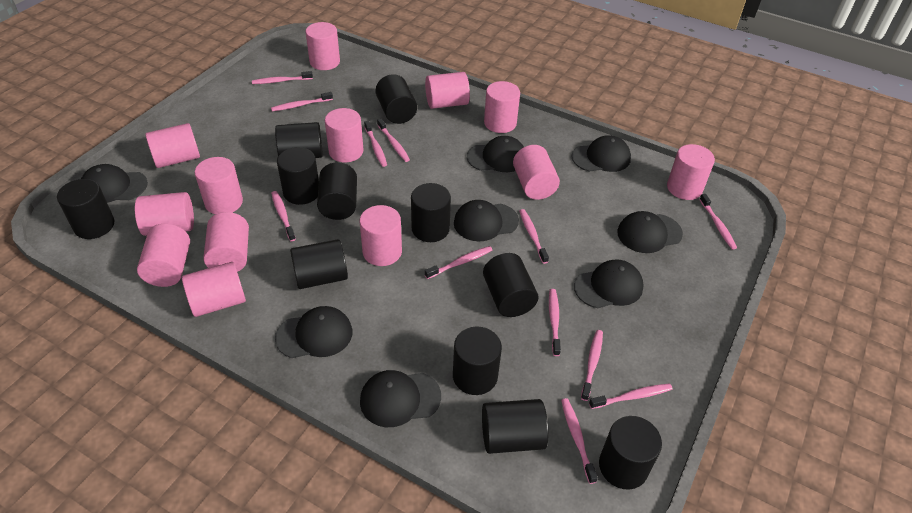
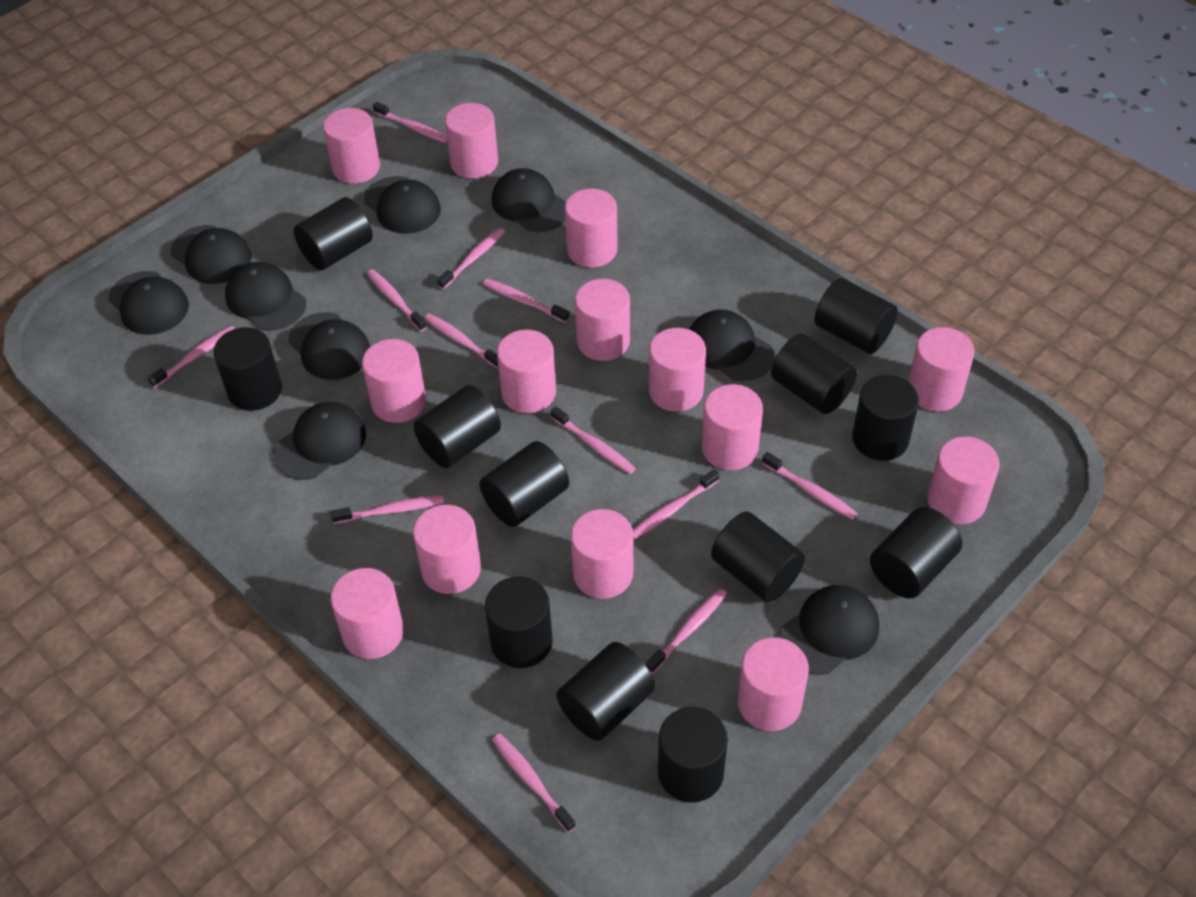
black cap: [81,164,148,203] [275,306,352,358] [360,370,441,427] [454,200,519,242] [467,136,524,172] [571,135,631,172] [574,259,644,308] [617,211,683,253] = 8 -> [108,271,189,335] [171,225,252,284] [225,262,306,331] [273,402,366,480] [288,312,370,380] [364,176,441,234] [491,168,566,232] [689,309,774,381] [779,585,879,675] = 9
black cylinder: [57,179,115,239] [275,122,323,158] [277,147,319,205] [290,239,348,289] [317,162,357,220] [375,74,417,124] [411,183,451,242] [453,327,502,395] [482,399,548,454] [483,253,538,317] [599,416,662,490] = 11 -> [213,327,282,411] [294,197,373,270] [414,385,501,468] [479,441,569,527] [485,577,553,668] [556,642,655,741] [658,707,728,803] [711,511,805,602] [771,333,857,414] [814,278,898,354] [852,375,919,461] [870,507,962,599] = 12
pink cylinder: [135,192,194,236] [137,224,190,287] [145,123,200,168] [182,262,246,317] [195,157,243,214] [203,212,249,272] [306,22,340,70] [325,108,363,162] [360,205,402,266] [425,72,470,109] [484,81,520,133] [513,145,560,200] [667,144,715,200] = 13 -> [323,108,380,184] [331,568,404,659] [362,339,426,423] [413,505,481,594] [445,103,498,179] [497,330,556,413] [565,188,618,268] [571,509,633,599] [575,279,630,361] [649,328,706,412] [702,384,763,470] [738,637,809,731] [908,327,974,411] [927,436,1000,524] = 14

